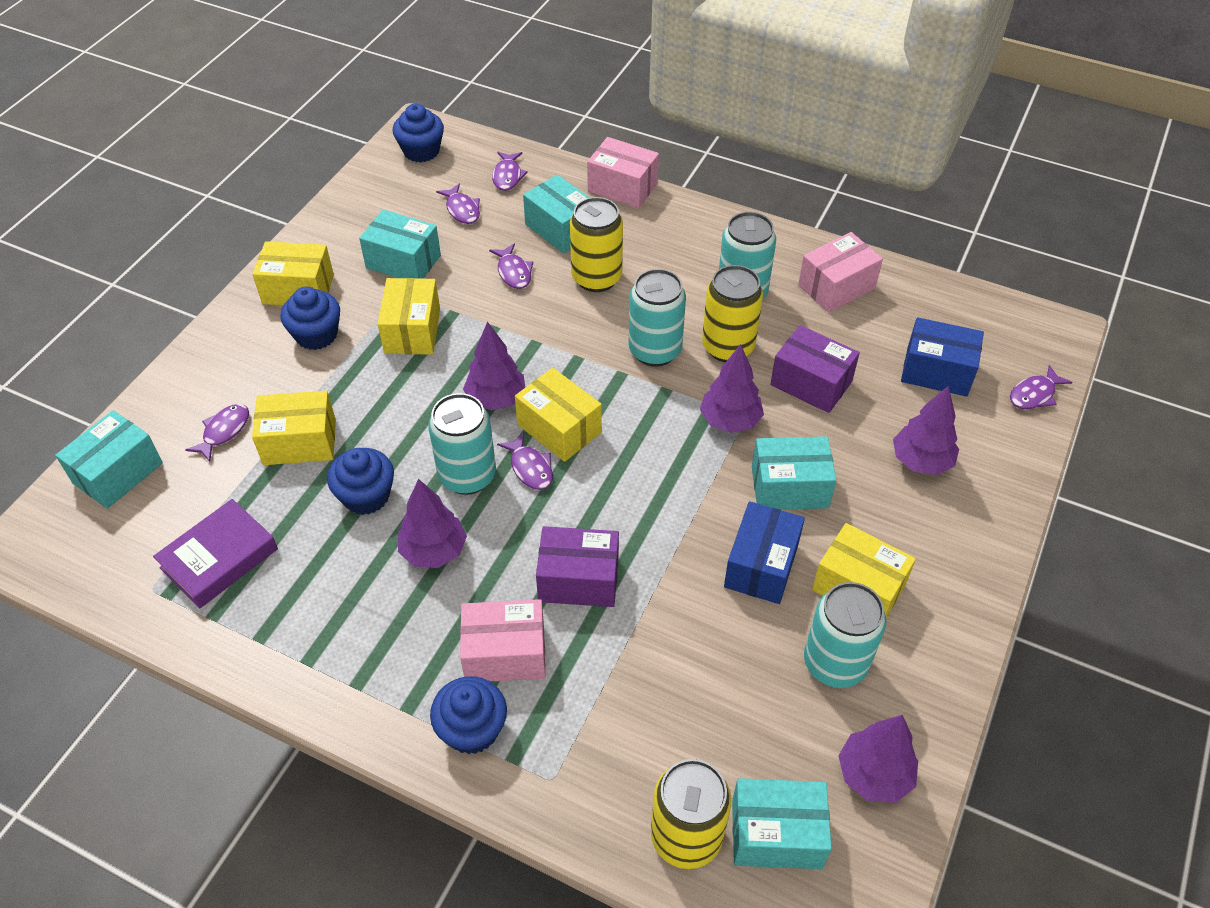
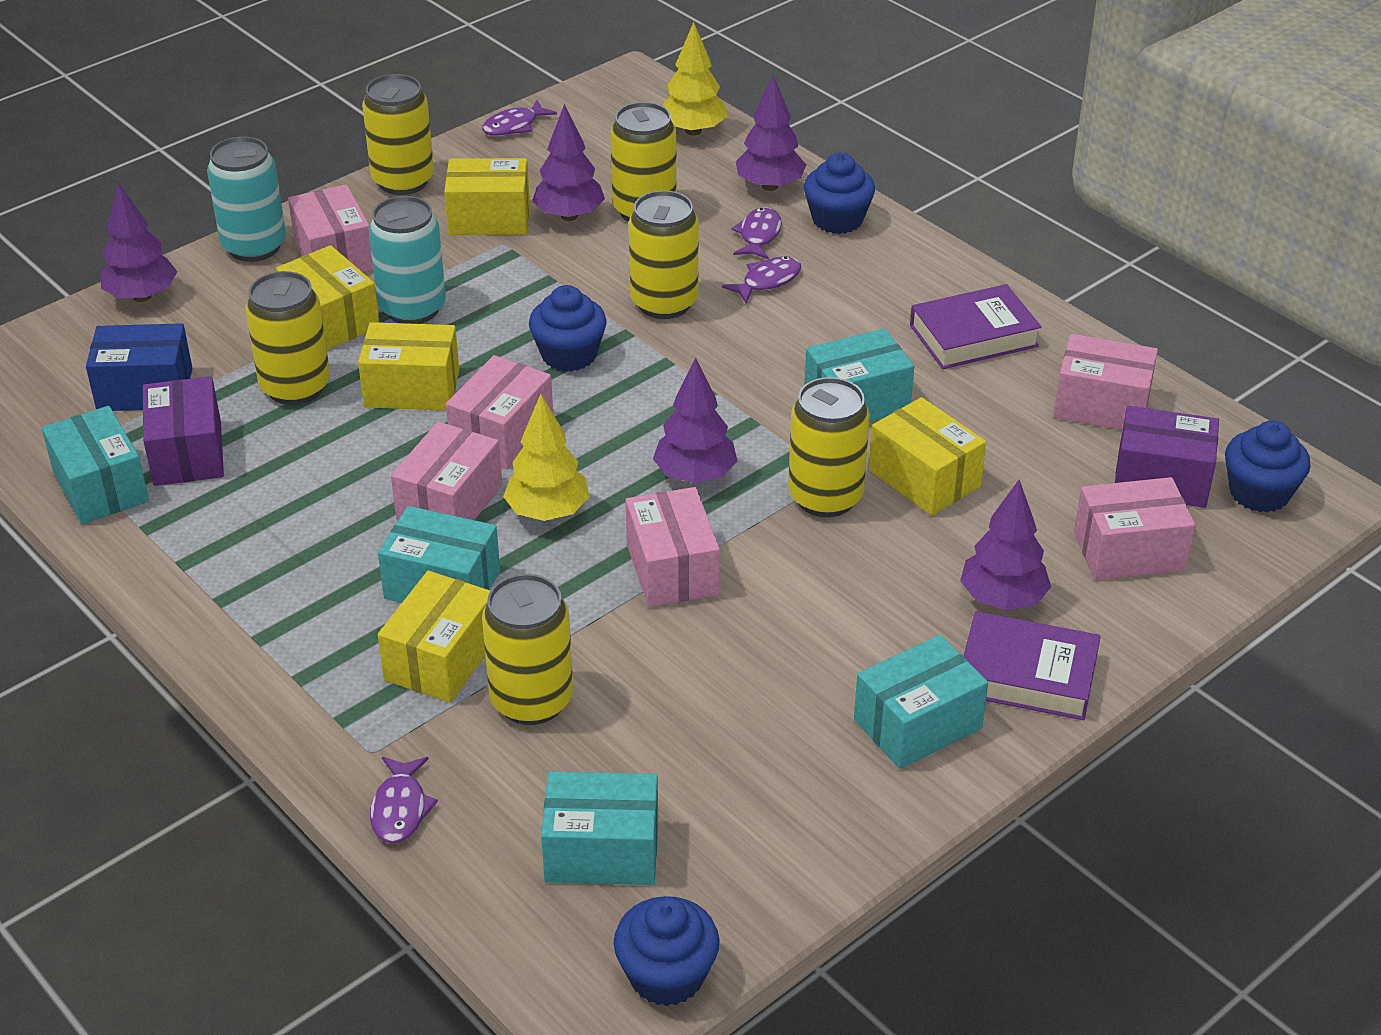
blue box: [724,501,805,604] [901,317,984,397] = 2 -> [86,323,192,411] = 1
pink box: [460,599,546,682] [587,137,659,208] [798,232,883,313] = 3 -> [288,184,373,272] [391,421,502,521] [446,355,553,469] [626,487,720,607] [1054,334,1158,430] [1074,477,1196,580] = 6
purple book: [153,499,278,608] = 1 -> [910,284,1042,369] [963,611,1101,720] = 2
purple fish: [185,404,249,462] [436,183,480,224] [489,243,533,289] [492,152,528,191] [497,432,553,490] [1010,365,1073,409] = 6 -> [370,757,438,844] [482,100,557,136] [722,256,801,303] [731,207,782,259] = 4
turquoise can: [428,393,496,495] [629,269,686,367] [719,212,776,298] [804,582,886,688] = 4 -> [207,136,286,262] [369,196,446,324] = 2
yellow can: [570,197,623,292] [651,759,732,869] [702,265,763,362] = 3 -> [246,271,330,405] [362,74,434,195] [482,574,573,725] [610,102,677,222] [629,190,699,319] [788,377,870,517] = 6
yellow tree: none = 0 -> [503,394,590,521] [663,22,727,136] = 2

